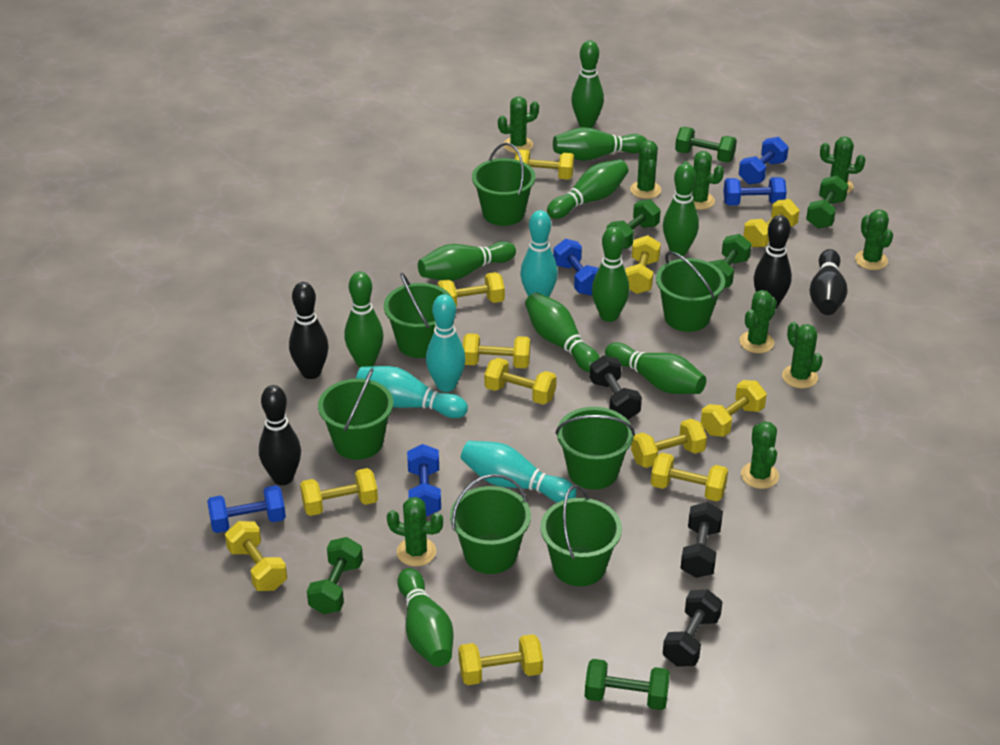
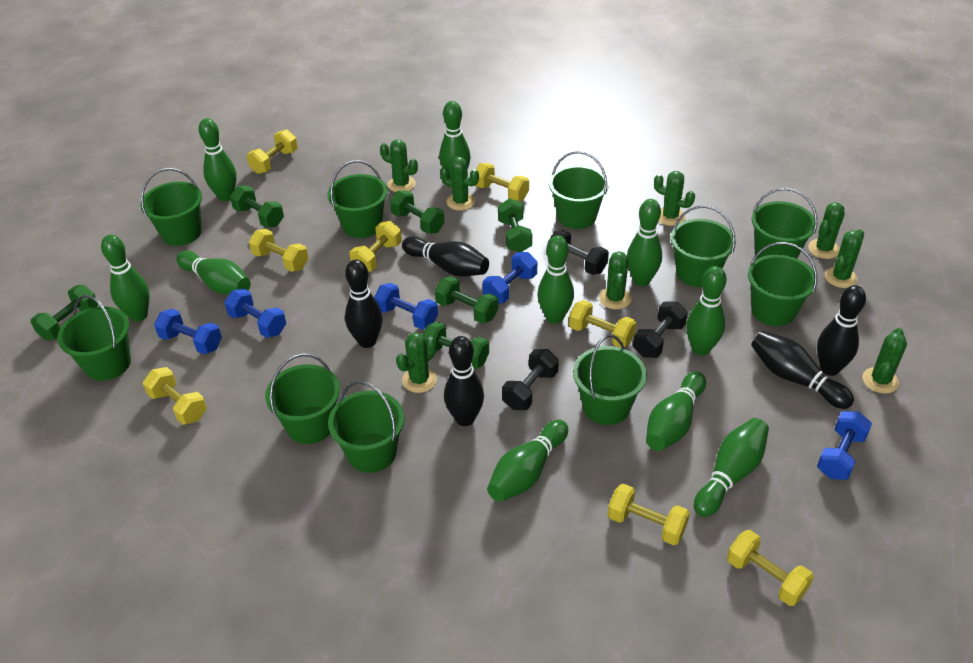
black bowling pin: [259,385,301,485] [289,282,329,379] [754,215,792,308] [809,249,848,315] = 4 -> [345,260,383,348] [402,236,489,277] [444,336,484,426] [751,331,854,409] [817,285,866,376] = 5
green bucket: [318,368,393,460] [384,273,453,358] [450,474,531,574] [472,143,536,226] [540,485,622,586] [555,407,635,490] [656,251,725,332] = 7 -> [57,295,131,381] [140,168,202,246] [265,353,340,444] [327,160,388,238] [328,381,404,473] [549,151,609,229] [573,335,647,425] [671,205,736,287] [748,242,817,326] [752,188,817,259] = 10
green cactus: [387,497,443,567] [498,97,539,153] [630,140,661,199] [682,151,724,210] [739,290,777,353] [741,421,779,489] [782,322,823,389] [820,137,866,194] [855,210,893,270] = 9 -> [380,140,418,192] [396,332,437,393] [440,157,479,211] [599,251,631,310] [654,171,695,226] [808,202,845,259] [825,229,864,288] [862,328,907,394] = 8
turquoise bowling pin: [356,366,468,418] [426,294,466,392] [461,441,577,503] [520,210,558,297] = 4 -> none = 0
yellow dumbbell: [225,521,287,591] [300,468,378,516] [437,272,505,307] [458,634,543,685] [463,333,530,368] [484,358,557,405] [515,149,574,180] [625,235,661,294] [631,419,707,468] [651,453,728,501] [701,380,767,437] [743,199,799,247] = 12 -> [142,367,207,425] [247,129,298,174] [249,229,309,272] [349,221,402,272] [475,163,529,201] [569,300,636,348] [608,484,690,545] [727,530,814,606] = 8

